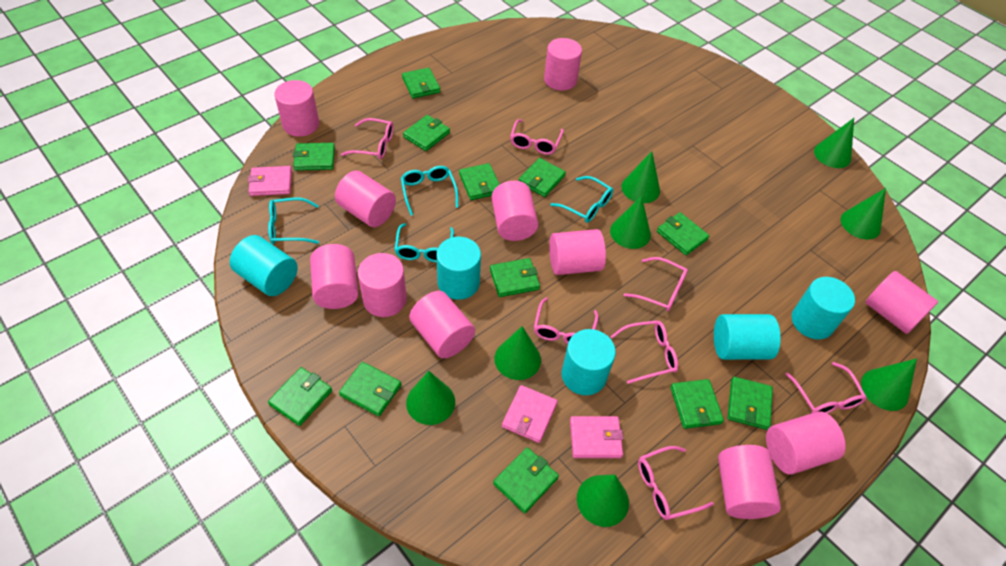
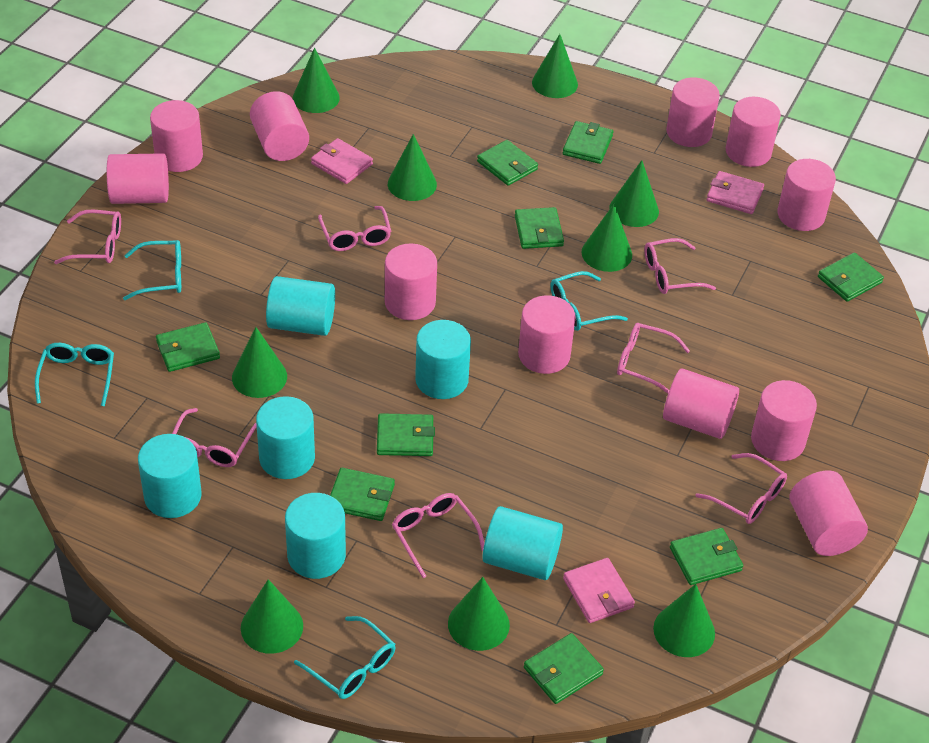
green cone: [406,371,455,425] [494,326,541,380] [577,475,629,527] [610,196,651,249] [621,151,660,203] [814,118,854,168] [841,188,886,239] [861,358,917,411] = 8 -> [232,327,287,398] [241,579,303,654] [293,48,340,113] [388,134,437,201] [448,577,510,651] [532,34,578,98] [582,204,632,272] [609,160,659,227] [653,584,715,657] = 9
green wallet: [268,367,332,426] [293,143,335,171] [339,362,401,417] [402,68,440,99] [403,115,450,151] [459,163,500,200] [490,258,540,297] [493,447,559,513] [519,158,566,197] [657,212,709,255] [670,379,724,429] [728,377,773,430] = 12 -> [156,322,220,372] [330,468,395,521] [377,413,435,456] [477,140,538,186] [515,207,564,249] [524,633,604,704] [563,121,613,164] [670,528,743,585] [818,252,884,302] = 9
turquoise cylinder: [230,235,298,296] [436,237,481,300] [562,329,616,395] [714,314,781,360] [792,277,855,339] = 5 -> [138,434,202,518] [256,396,315,479] [266,276,335,336] [285,493,346,579] [415,320,471,399] [482,506,563,580] = 6

